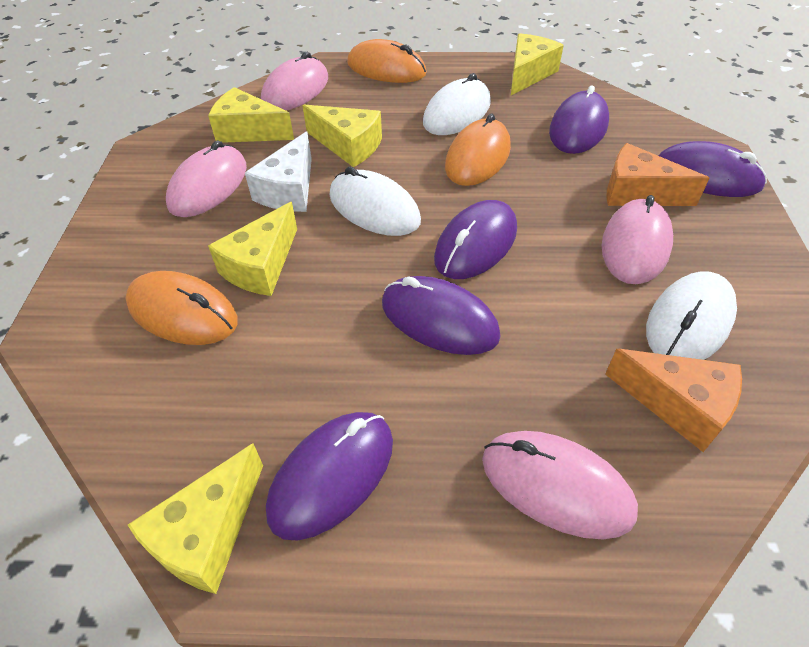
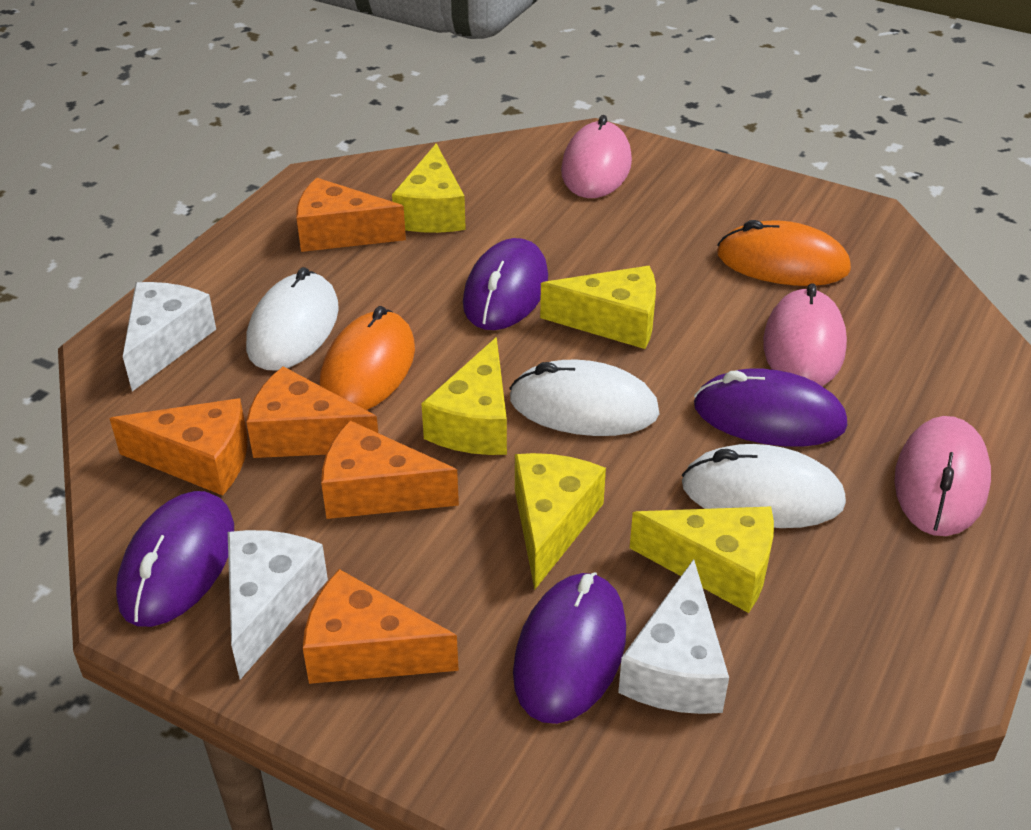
orange cheese: [605,349,742,452] [606,143,710,206] = 2 -> [109,398,247,496] [246,366,378,458] [296,178,406,252] [303,569,459,684] [321,420,459,519] = 5
orange mouse: [125,271,238,345] [347,39,427,83] [445,114,511,186] = 3 -> [320,306,415,410] [717,220,851,286] = 2
pink mouse: [166,140,247,217] [261,52,328,110] [482,431,638,539] [602,195,673,284] = 4 -> [561,115,632,198] [763,283,847,386] [894,416,991,536] = 3
purple mouse: [266,412,393,541] [382,276,500,355] [434,200,517,279] [549,85,609,154] [659,141,767,197] = 5 -> [116,491,234,627] [463,238,548,330] [513,572,626,724] [694,369,848,447] = 4
white cheese: [245,131,312,212] = 1 -> [123,282,216,392] [228,530,328,679] [618,559,729,714] = 3

